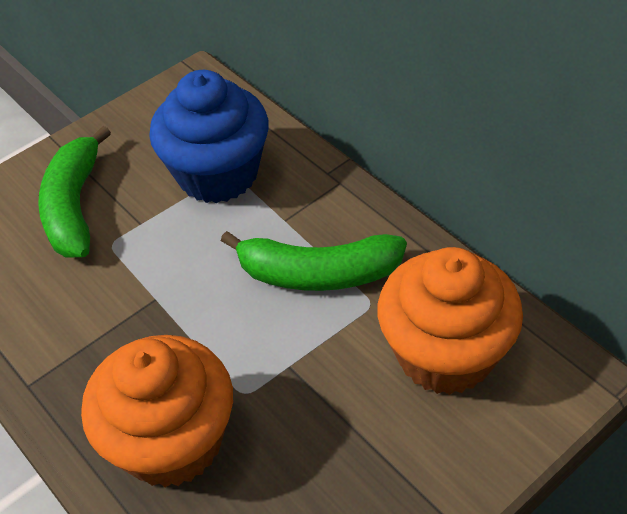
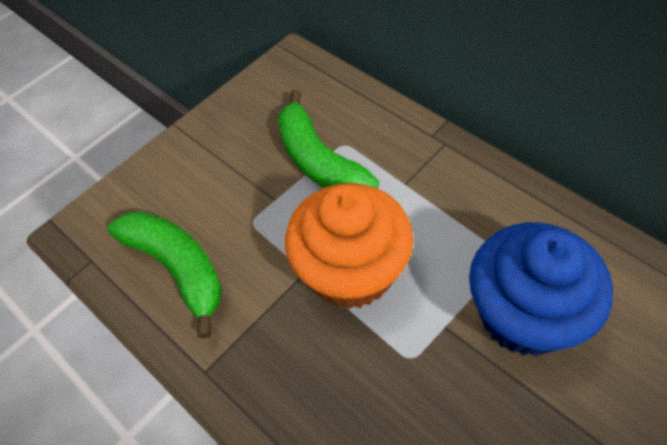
orange cupcake: [81,335,233,487] [377,247,523,395] = 2 -> [285,183,414,309] = 1

